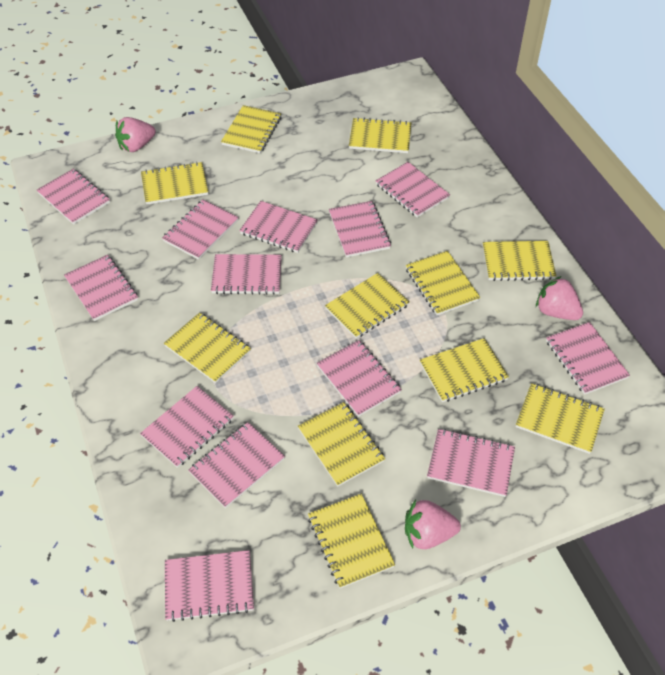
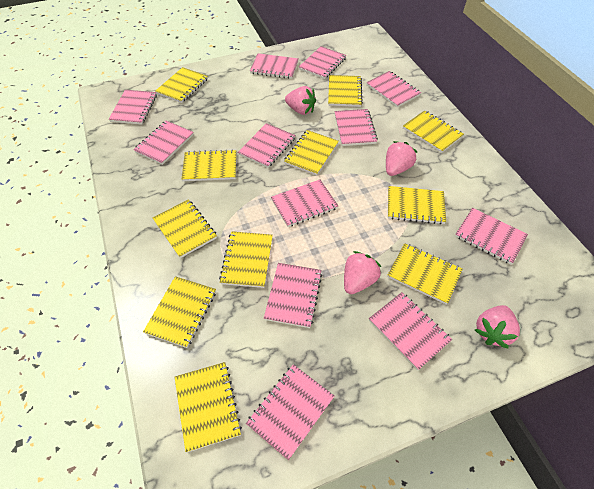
pink notebook: [37,169,110,225] [64,255,138,321] [140,386,234,468] [162,200,239,260] [165,550,254,622] [189,422,285,508] [211,254,282,295] [239,201,318,253] [317,340,402,417] [329,201,391,258] [376,162,450,218] [427,429,515,497] [546,322,630,395] = 13 -> [109,90,157,125] [133,121,194,165] [238,123,296,168] [246,364,334,460] [250,53,299,79] [264,263,322,328] [271,180,338,227] [299,46,346,79] [335,109,378,146] [366,71,421,107] [369,292,452,370] [455,208,528,265] = 12
pink strawberry: [115,117,156,152] [405,500,461,549] [536,276,583,320] = 3 -> [285,86,316,115] [344,251,381,294] [386,141,417,176] [475,305,520,348] = 4

